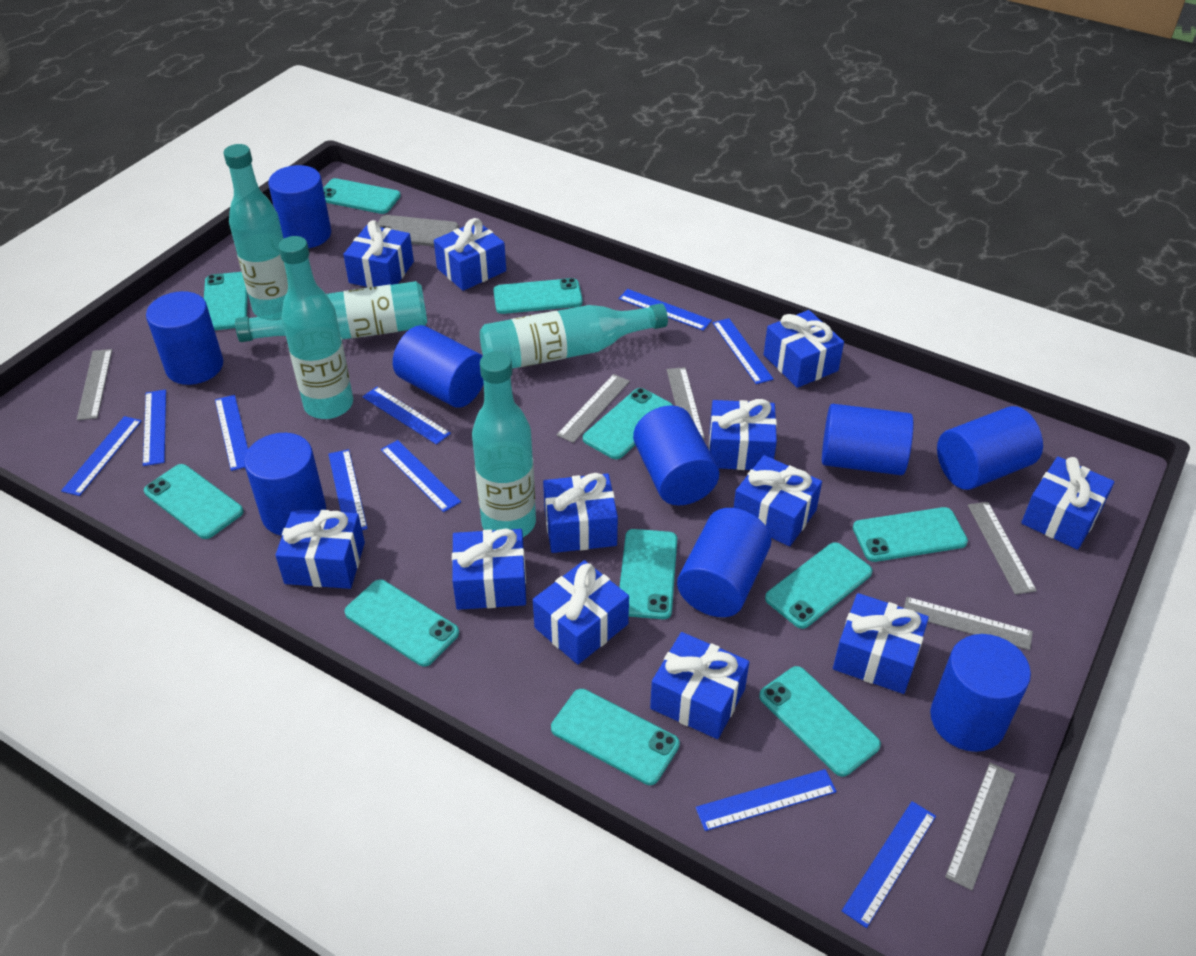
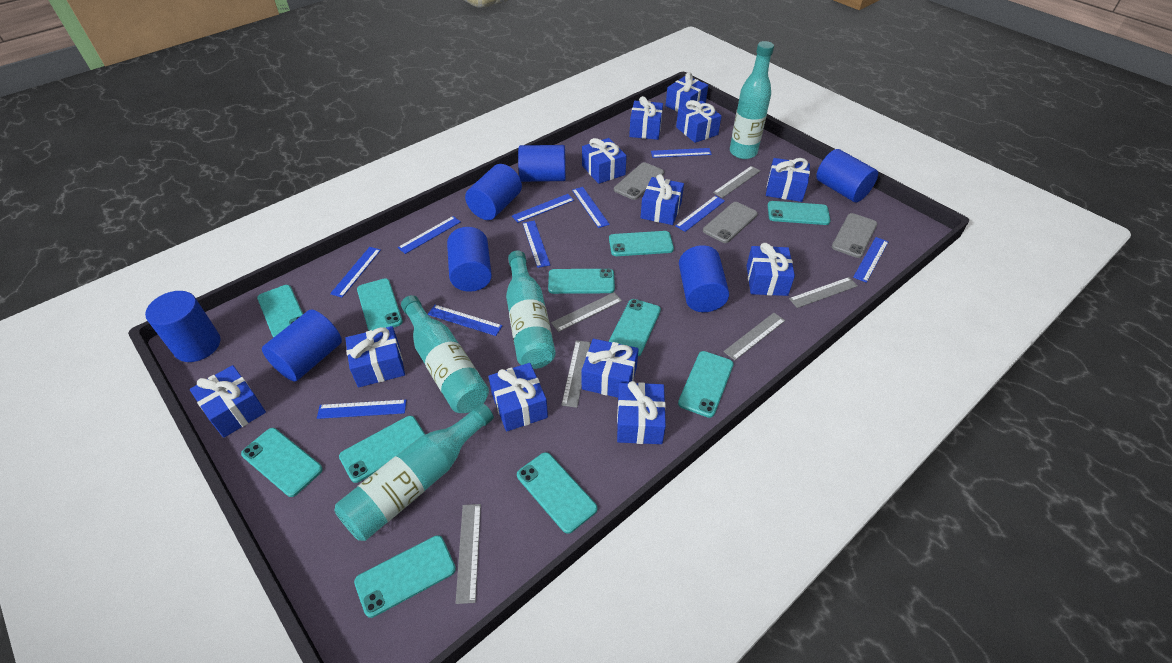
blue cylinder: [146,291,223,385] [244,433,326,536] [268,165,331,248] [393,325,484,408] [633,405,719,506] [677,508,771,617] [822,404,913,475] [930,634,1031,752] [937,406,1043,490] = 9 -> [145,291,221,362] [262,309,342,382] [447,227,492,292] [465,164,522,220] [518,145,566,182] [679,245,729,312] [816,149,878,202] = 7
grey phone: [378,215,459,246] = 1 -> [614,162,664,200] [703,202,758,243] [832,213,877,258] = 3
turquoise bottle: [224,144,288,317] [235,281,427,342] [278,236,353,419] [472,351,536,537] [480,303,668,369] = 5 -> [334,403,494,541] [401,295,489,413] [506,250,556,369] [730,41,774,159] = 4

